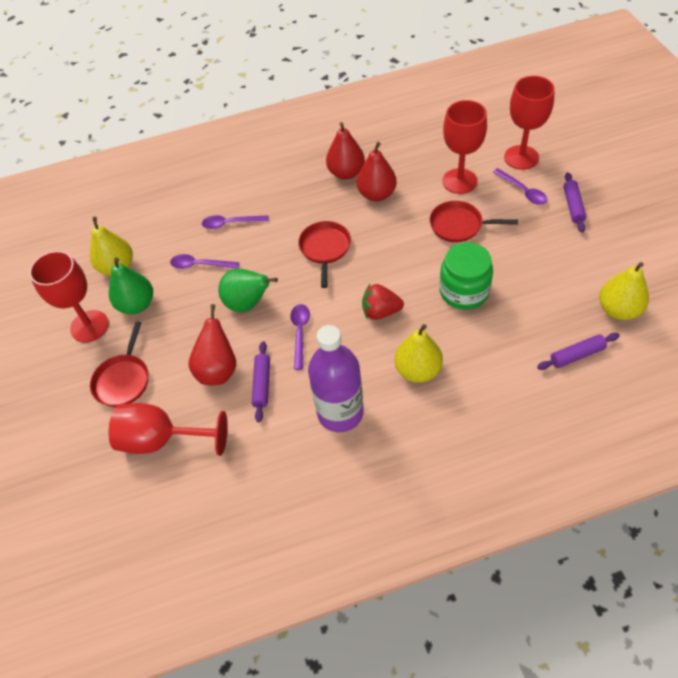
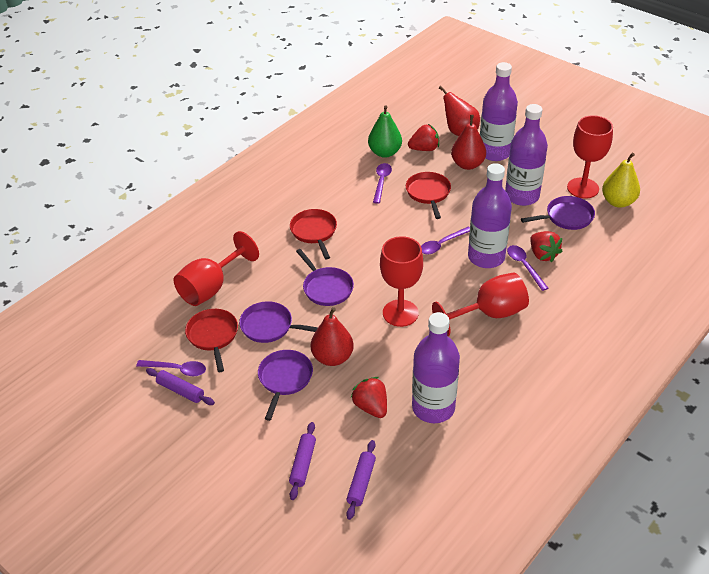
green jar: [439,242,493,310] = 1 -> none = 0
green pear: [109,257,153,314] [218,268,278,312] = 2 -> [368,105,402,158] = 1
purple bottle: [308,325,364,432] = 1 -> [412,312,460,423] [468,163,512,268] [480,62,518,161] [505,104,548,206] = 4
purple pan: none = 0 -> [239,301,318,343] [258,350,313,421] [296,249,354,306] [521,196,595,230] = 4
red strawberry: [362,284,404,320] = 1 -> [351,377,387,418] [408,124,439,151] [530,231,562,262] = 3
yellow pear: [90,217,133,276] [395,324,443,383] [599,262,649,320] = 3 -> [602,153,640,208] = 1

